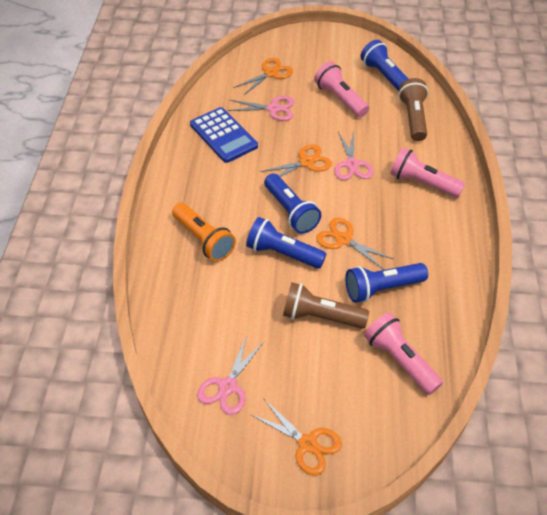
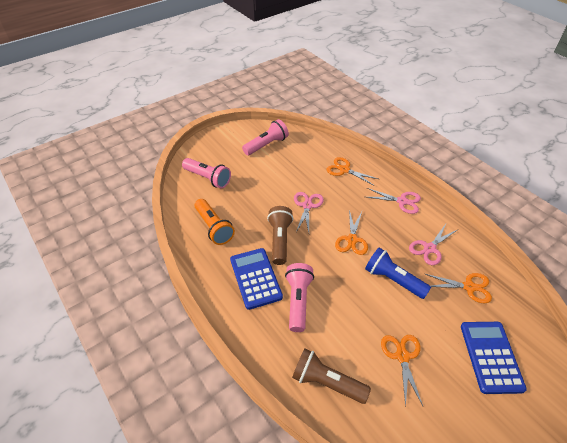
blue calculator: [190,107,258,163] = 1 -> [230,248,283,310] [461,322,527,394] = 2
blue flashlight: [246,217,326,269] [264,174,321,234] [345,263,428,303] [360,40,408,91] = 4 -> [365,248,431,299] = 1

